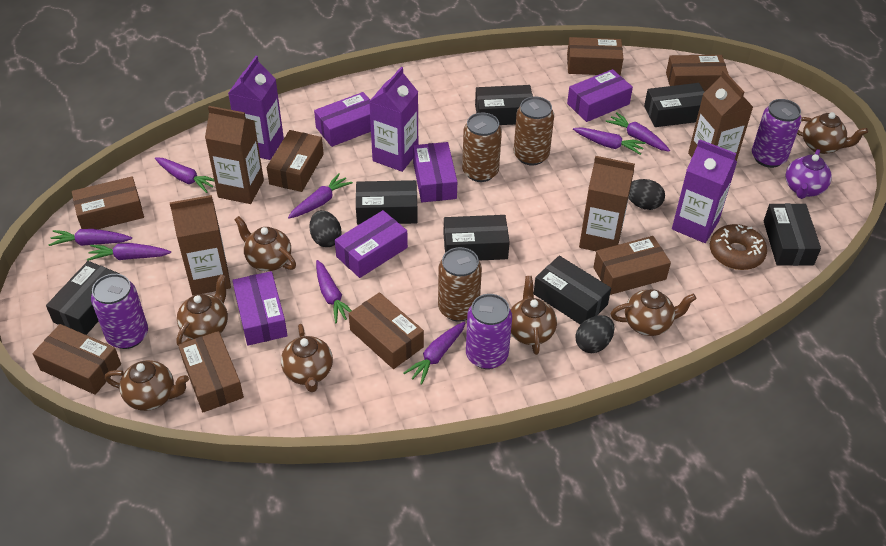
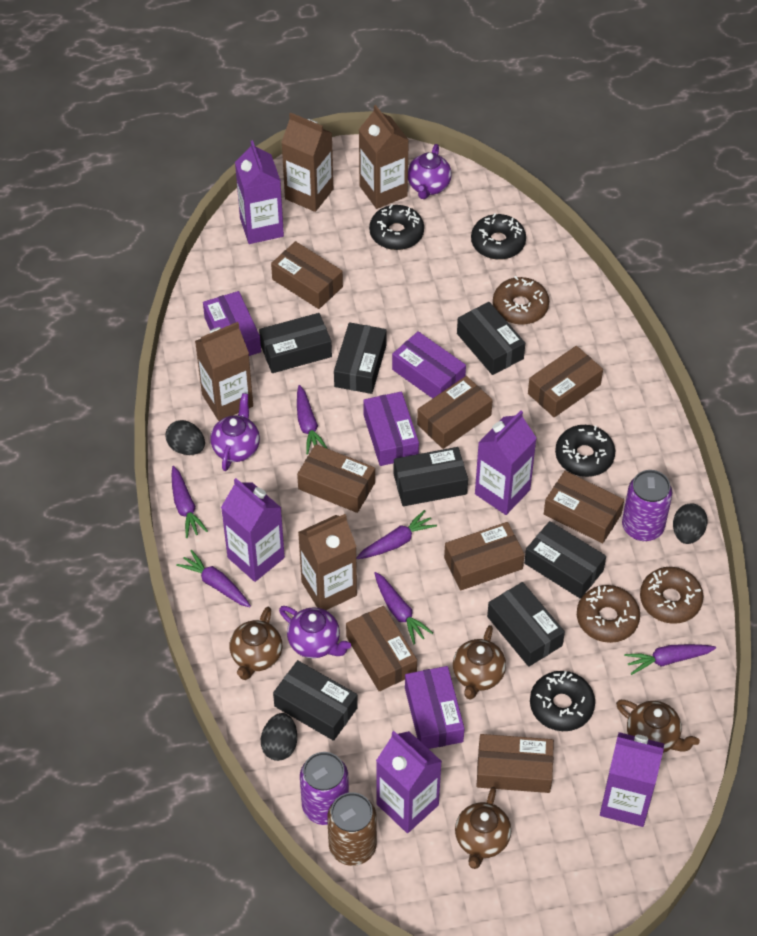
black donut: none = 0 -> [369,204,424,250] [471,213,526,260] [530,671,595,731] [555,425,615,477] = 4
brown can: [438,247,482,322] [462,113,502,182] [514,97,554,165] = 3 -> [327,792,377,866] = 1
brown donut: [710,224,767,270] = 1 -> [493,276,549,325] [577,585,640,643] [640,567,704,624] = 3
brown teapot: [105,360,189,411] [177,274,228,345] [234,216,296,271] [281,324,333,392] [511,276,557,355] [611,289,696,336] [797,112,868,154] = 7 -> [230,607,282,680] [453,625,506,700] [455,787,511,869] [616,700,700,753] = 4
purple box: [232,271,288,346] [314,92,371,147] [335,210,408,278] [413,142,457,202] [567,69,633,122] = 5 -> [203,291,261,356] [363,392,419,466] [392,331,466,398] [405,666,465,749] = 4
purple can: [91,274,148,349] [466,294,512,369] [752,99,802,168] = 3 -> [300,752,349,825] [622,470,672,541] = 2
purple carrot: [48,229,132,246] [87,243,171,261] [155,157,214,193] [288,173,353,218] [316,260,352,323] [403,322,466,385] [573,127,646,155] [606,112,670,152] = 8 -> [172,466,208,538] [176,550,251,607] [297,385,328,454] [356,510,437,559] [375,572,433,644] [624,644,716,675] = 6
purple carton: [228,56,284,160] [369,67,418,172] [672,139,737,243] = 3 -> [221,478,285,582] [235,140,284,244] [376,731,442,833] [475,411,537,515] [600,732,664,827] = 5
purple teapot: [786,149,832,199] = 1 -> [210,393,260,471] [279,606,351,658] [408,144,452,199] = 3

